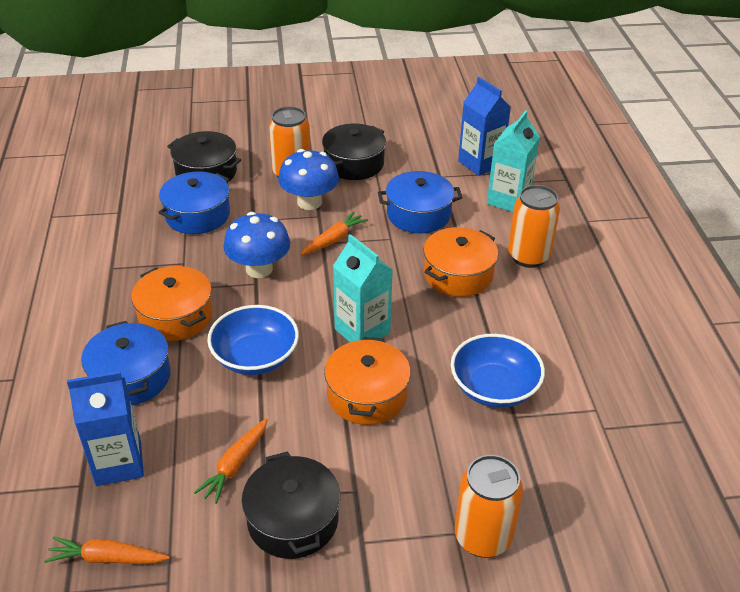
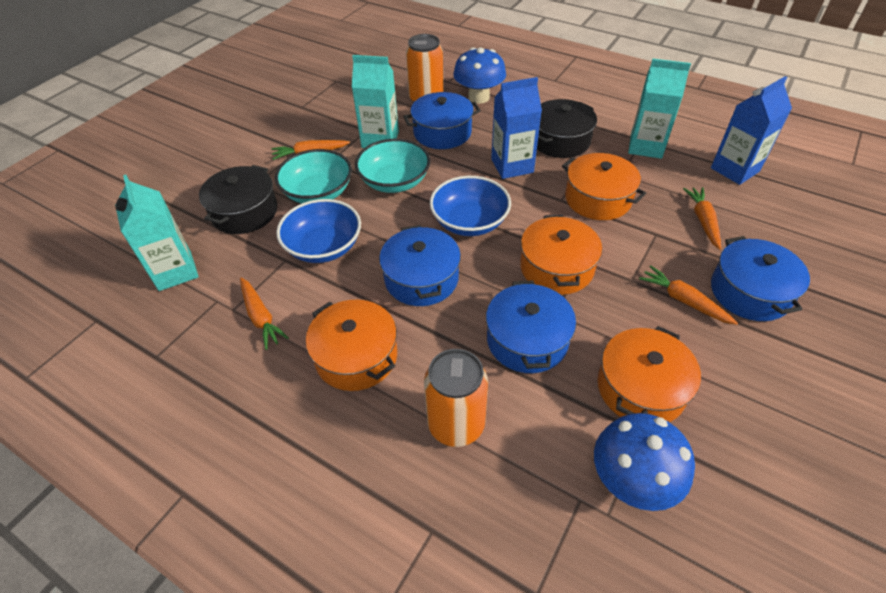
black pot: [167,131,241,181] [242,451,340,559] [322,124,386,180] = 3 -> [199,165,277,234] [537,99,597,158] = 2
blue pot: [81,321,171,405] [158,171,230,234] [378,171,462,233] = 3 -> [379,225,461,306] [403,92,481,149] [486,280,576,373] [711,236,810,321] = 4
orange can: [269,106,310,177] [455,455,523,558] [508,185,560,268] = 3 -> [406,34,444,102] [424,349,488,447] = 2
orange carrot: [44,536,170,564] [194,418,268,504] [300,211,368,256] = 3 -> [240,278,289,350] [272,140,350,160] [639,265,738,325] [683,187,721,250] = 4
orange pot: [131,266,213,341] [324,337,411,425] [424,227,498,297] = 3 -> [306,300,397,391] [520,215,602,295] [562,153,646,220] [598,326,701,422] = 4
turquoise bowl: none = 0 -> [275,149,352,204] [355,139,431,193] = 2
turquoise carton: [333,234,393,342] [487,110,540,212] = 2 -> [115,175,199,291] [352,55,399,148] [628,59,691,159] = 3

